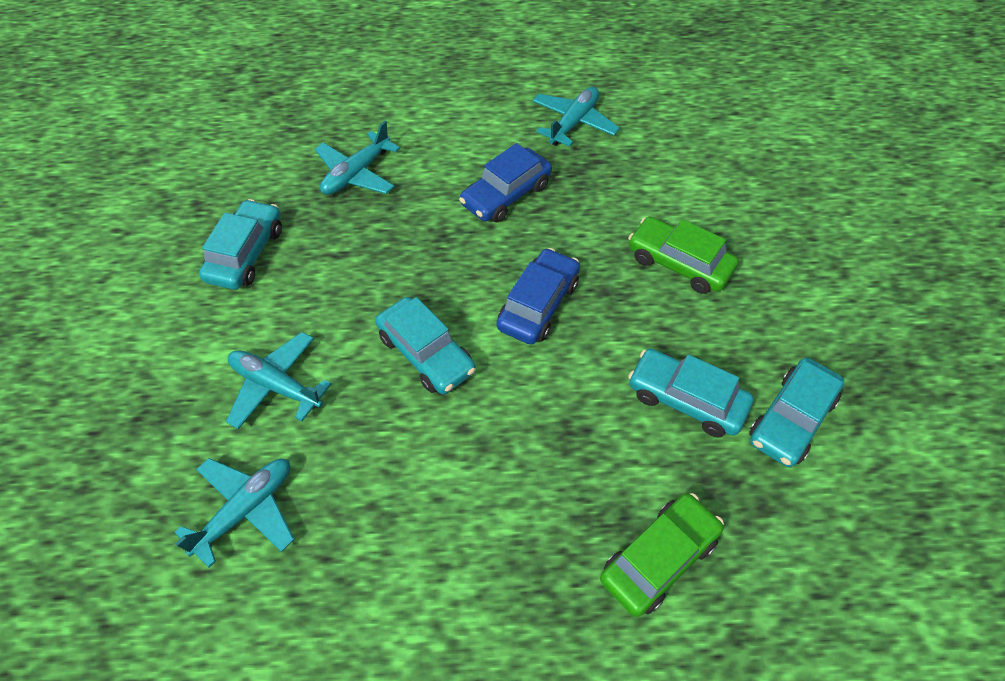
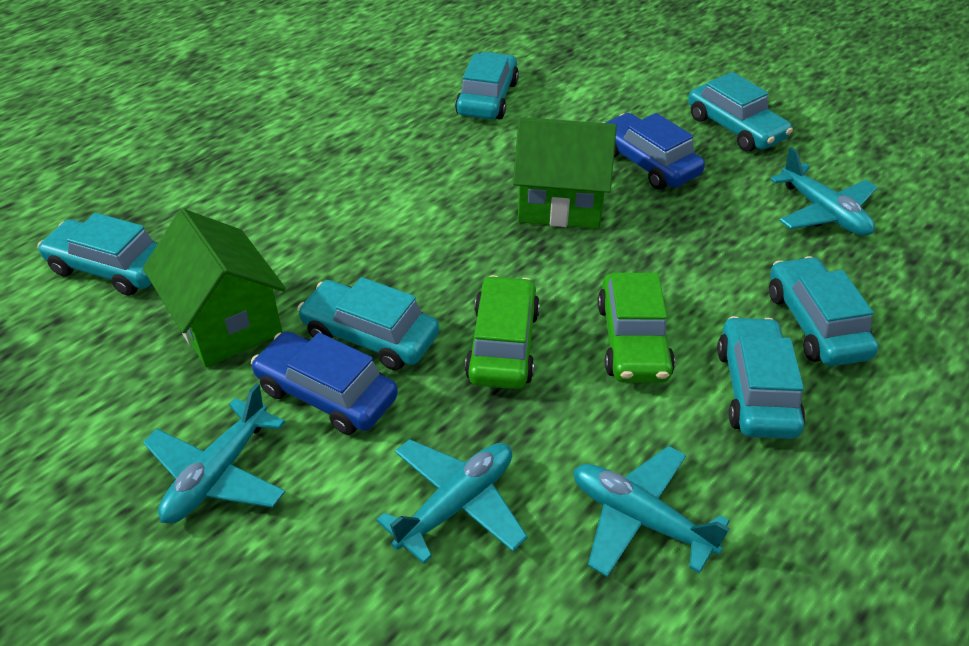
green house: none = 0 -> [143,209,286,367] [513,117,617,229] = 2
turquoise car: [199,199,282,290] [376,297,476,394] [628,349,754,438] [749,358,844,467] = 4 -> [37,213,158,296] [297,277,439,370] [455,52,519,119] [688,72,793,151] [717,316,805,439] [769,256,879,366] = 6

